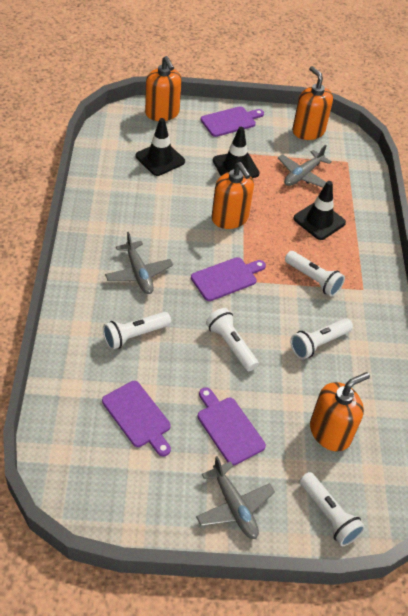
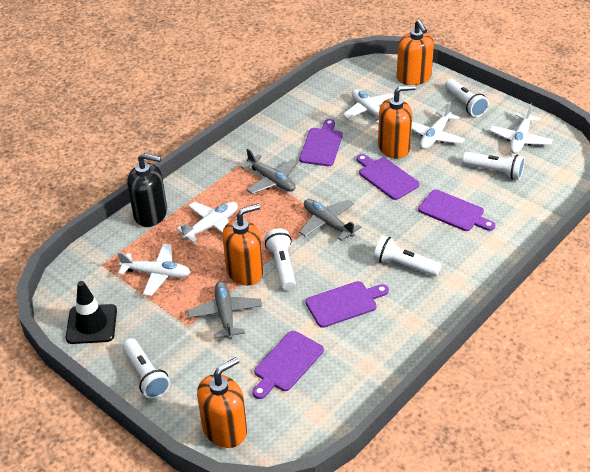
black soap dispenser: none = 0 -> [127,153,167,227] = 1
black traffic cone: [136,118,185,176] [213,127,259,178] [293,181,346,240] = 3 -> [66,281,117,344] = 1
purple cutting board: [102,381,171,456] [191,257,266,301] [198,387,266,466] [201,106,264,137] = 4 -> [252,331,324,399] [299,119,343,166] [306,281,389,328] [356,154,420,200] [418,190,495,231] = 5
white plane: none = 0 -> [117,244,191,296] [176,202,238,243] [343,89,394,125] [412,102,465,149] [489,103,553,154] = 5

